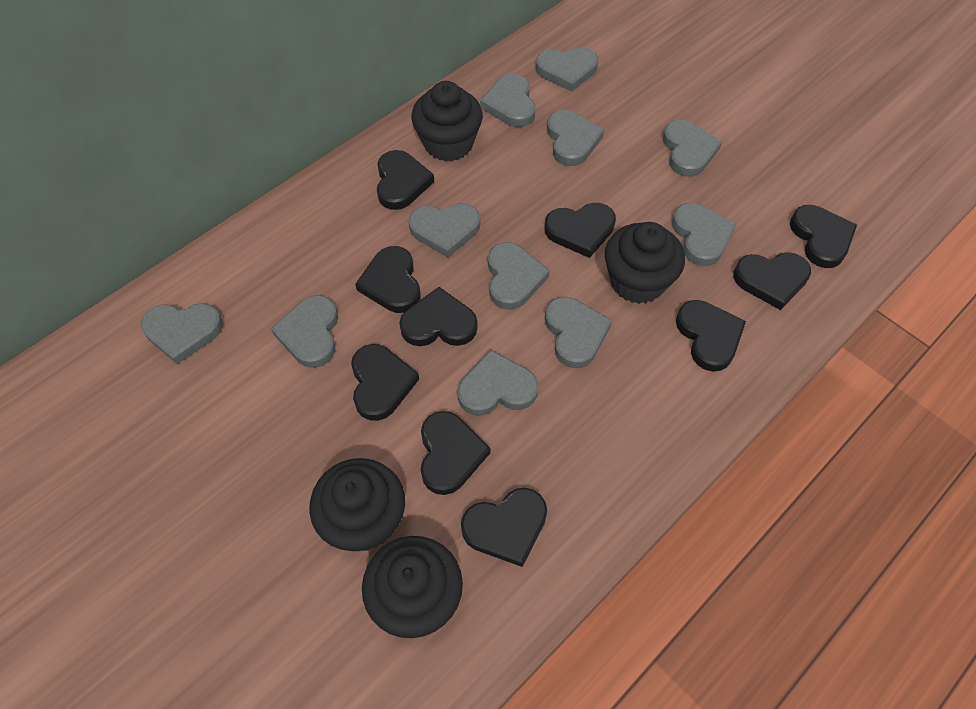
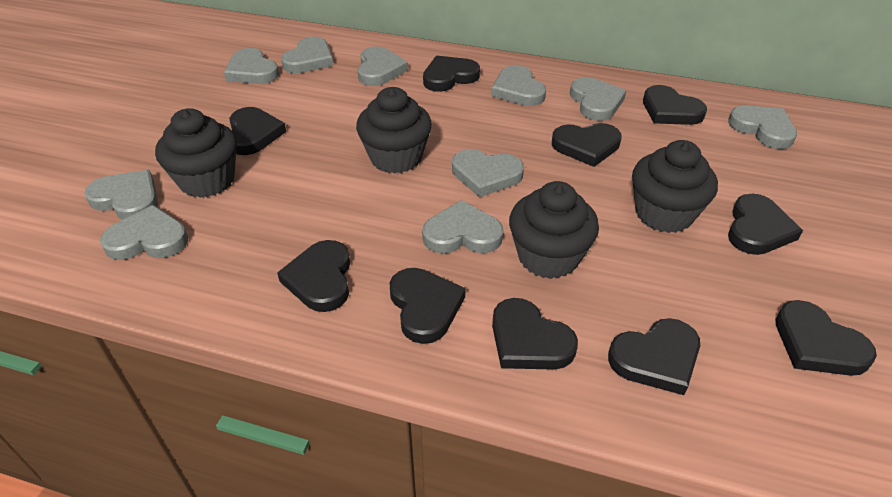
grey heart: [141,303,223,364] [271,295,338,368] [408,203,480,258] [457,350,538,416] [480,74,536,127] [488,242,550,310] [536,47,598,92] [545,297,612,368] [547,110,604,166] [663,120,722,177] [672,203,737,266] = 11 -> [84,170,158,220] [100,205,188,260] [224,48,279,84] [281,37,333,73] [357,46,408,86] [422,200,503,254] [452,149,524,197] [491,65,546,106] [570,77,626,121] [728,105,797,149] = 10

